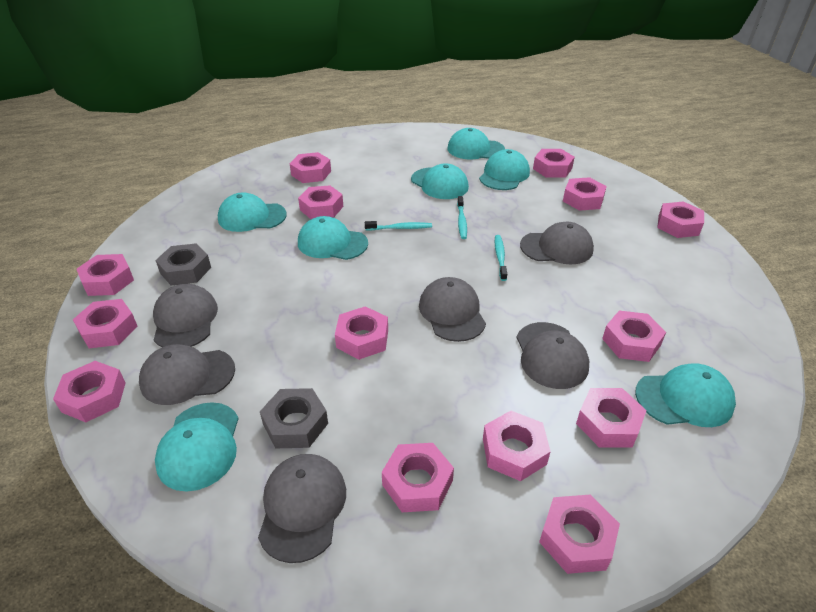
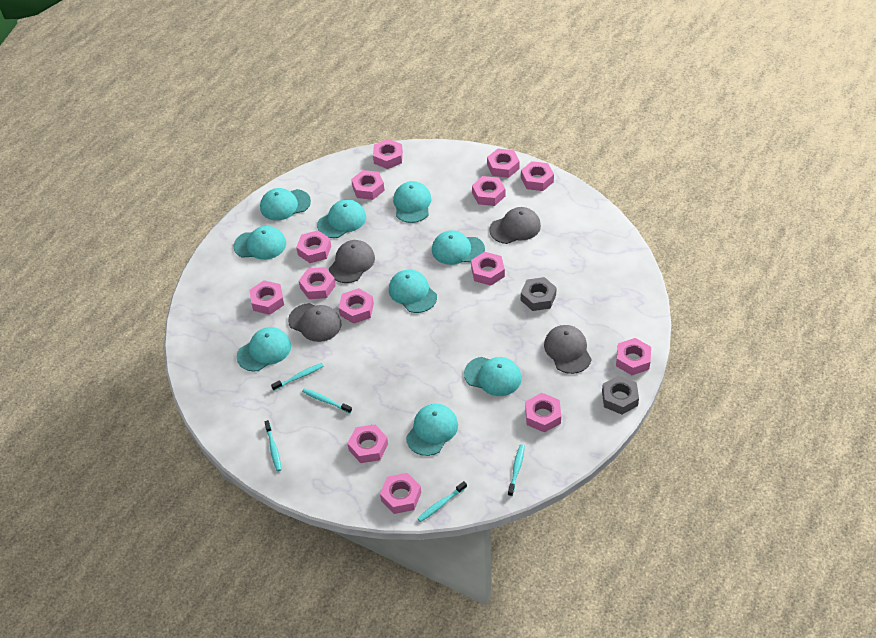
grey cap: [139,344,235,405] [153,284,218,347] [258,454,346,563] [419,277,486,342] [516,322,589,389] [520,222,594,264] = 6 -> [288,303,342,342] [329,240,375,283] [489,207,541,244] [544,325,591,374] = 4
turquoise cap: [155,402,239,492] [218,192,287,232] [298,216,368,260] [411,163,469,199] [448,128,505,159] [479,149,530,190] [635,363,736,427] = 7 -> [234,226,286,260] [237,327,291,371] [260,188,311,221] [317,199,366,238] [389,269,437,313] [393,181,432,223] [406,404,458,456] [432,230,485,265] [464,357,522,396] = 9
turquoise toothbrush: [365,221,432,231] [457,196,467,239] [495,235,507,281] = 3 -> [264,420,281,471] [271,363,323,391] [302,388,352,413] [417,481,467,522] [508,444,525,496] = 5

